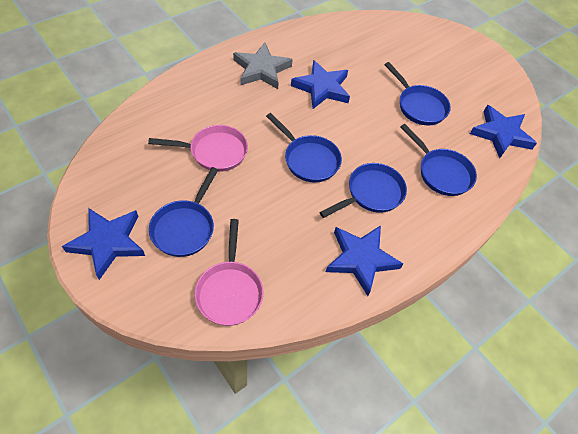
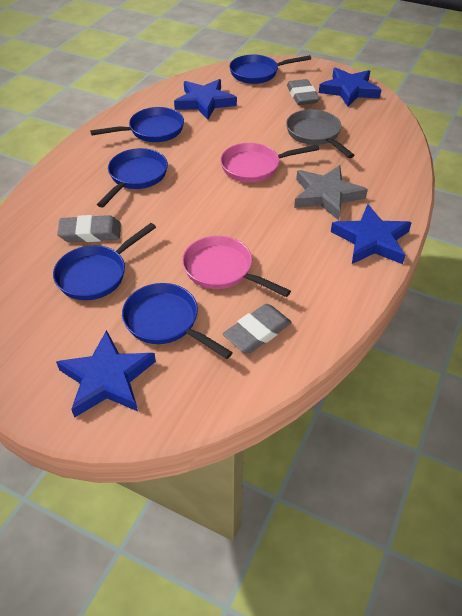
grey eraser: none = 0 -> [57,215,121,242] [223,304,292,354] [287,79,320,105] = 3
grey pan: none = 0 -> [286,109,355,158] = 1

